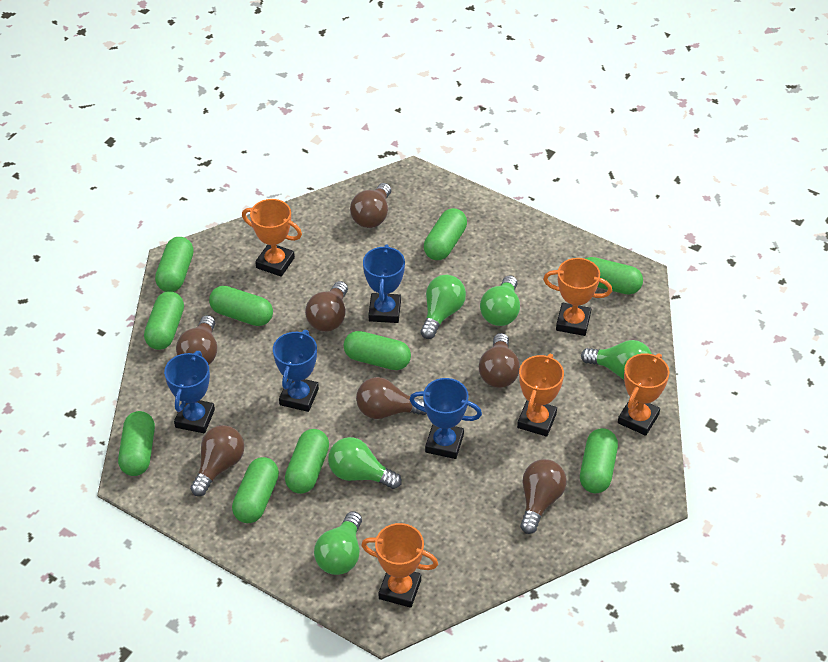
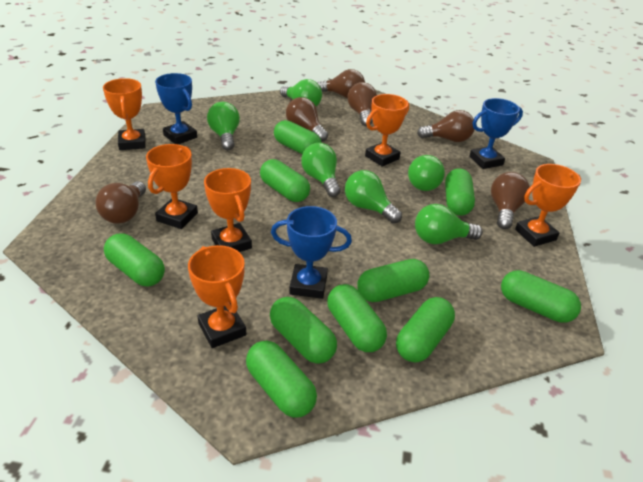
blue trophy: [164,351,215,433] [273,330,319,412] [363,244,405,323] [410,378,482,459] = 4 -> [155,73,197,144] [271,206,352,299] [469,98,523,169] = 3
brown light bulb: [176,315,217,365] [190,425,244,496] [305,281,348,332] [350,183,391,228] [356,377,427,419] [479,333,520,388] [520,459,567,534] = 7 -> [95,181,146,224] [286,97,328,142] [317,69,365,98] [347,82,377,126] [417,110,474,142] [491,172,530,229] = 6
green light bulb: [314,511,362,575] [328,437,402,489] [420,275,466,339] [480,276,520,326] [581,340,652,379] = 5 -> [207,102,240,150] [280,79,322,106] [301,143,341,197] [345,170,402,223] [408,155,445,191] [415,204,483,244] = 6
orange trophy: [242,199,302,277] [361,523,438,608] [517,354,564,437] [543,258,612,336] [618,353,669,436] = 5 -> [103,78,146,150] [146,144,198,229] [188,245,246,348] [204,168,252,252] [365,94,409,167] [515,164,581,247] = 6

